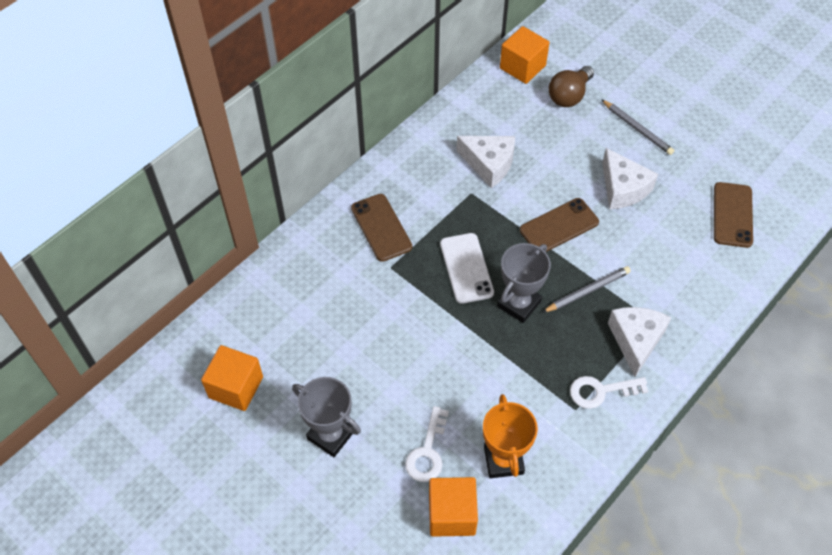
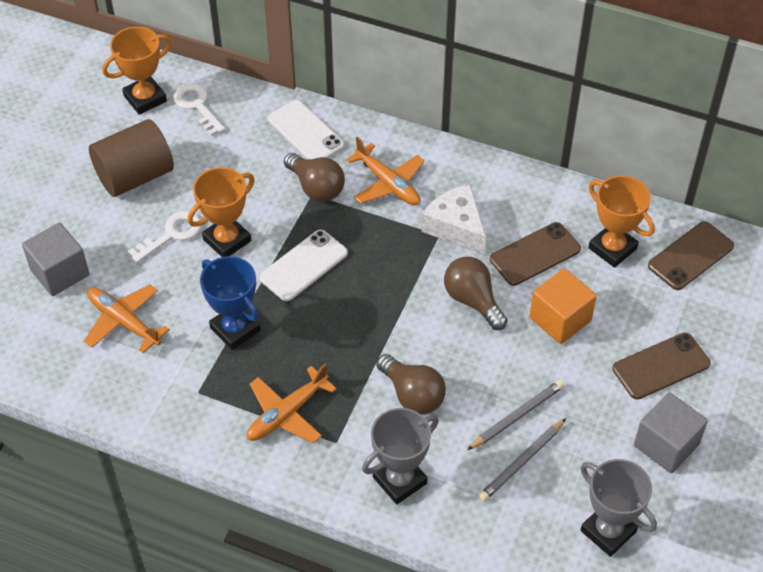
blue trophy: none = 0 -> [200,256,261,350] = 1
brown cylinder: none = 0 -> [89,119,174,197] = 1
brown light bulb: [549,66,594,107] = 1 -> [284,153,345,202] [376,354,446,415] [444,257,508,330] = 3
grey cube: none = 0 -> [22,223,90,296] [634,392,708,473] = 2
orange cube: [201,345,263,411] [429,477,478,537] [500,26,549,84] = 3 -> [529,268,597,344] = 1
orange plane: none = 0 -> [84,285,170,353] [247,363,337,443] [346,137,424,206] = 3
orange trophy: [483,394,538,478] = 1 -> [102,27,172,115] [188,167,255,257] [588,176,655,268] = 3
white cheese: [456,136,515,188] [602,148,658,209] [608,307,672,377] = 3 -> [421,185,486,255] = 1
white phone: [440,233,494,304] = 1 -> [259,230,348,301] [268,100,344,160] = 2

